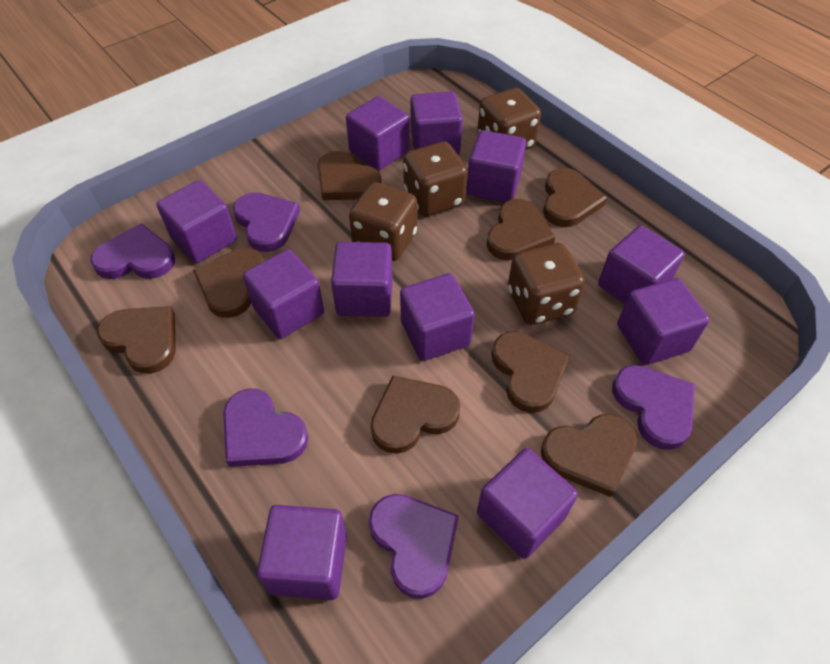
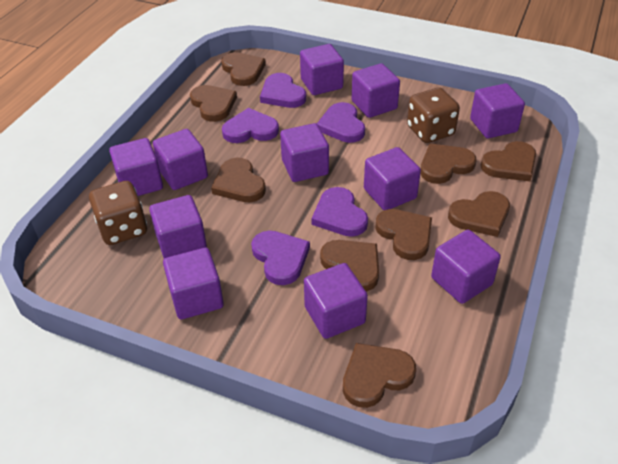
brown dice: [349,182,417,261] [403,142,468,216] [477,88,541,150] [508,243,585,325] = 4 -> [89,181,147,245] [407,88,460,143] = 2
brown heart: [97,306,176,374] [193,248,264,318] [318,151,382,200] [371,376,460,454] [487,199,555,261] [492,331,570,413] [541,414,637,497] [543,168,607,227] = 8 -> [190,85,237,122] [211,158,266,202] [221,52,266,86] [320,240,379,292] [343,343,416,408] [376,209,432,260] [420,144,477,184] [448,191,510,237] [481,141,536,181] = 9

